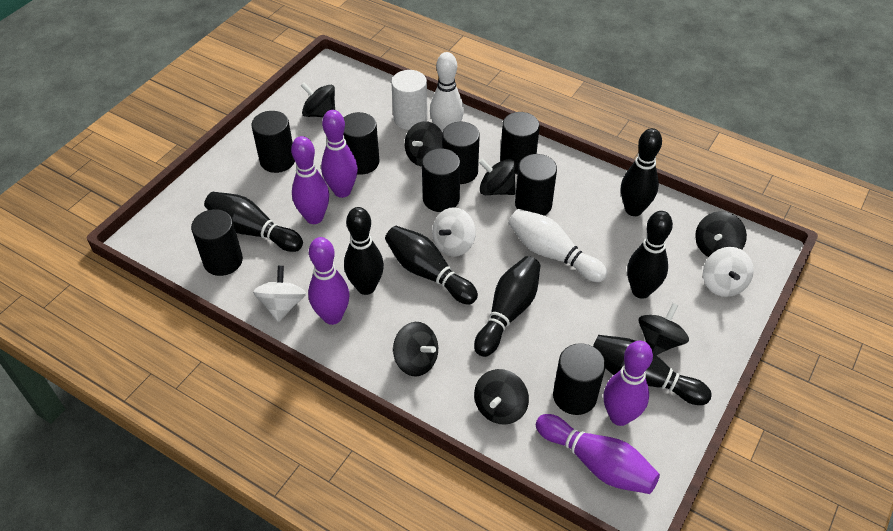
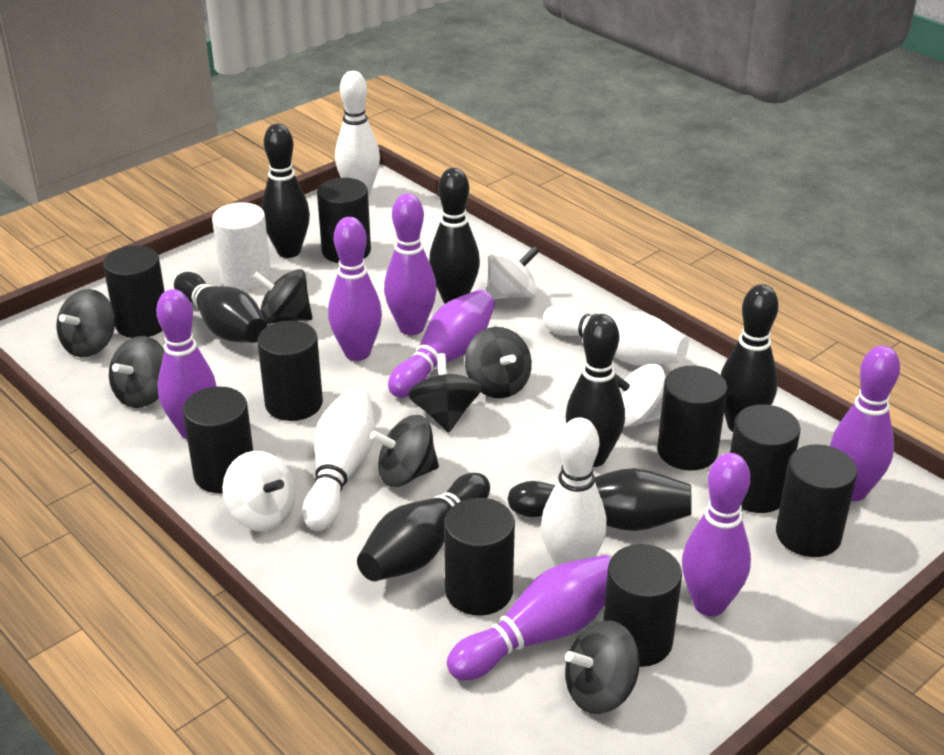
black cylinder: [191,209,243,276] [251,111,295,173] [343,112,380,175] [422,148,460,212] [442,122,480,184] [500,112,540,174] [515,154,557,216] [553,343,606,415] = 8 -> [103,245,165,338] [183,387,253,494] [257,320,323,421] [317,178,371,263] [444,498,515,616] [603,544,682,667] [657,366,727,471] [730,404,800,513] [776,444,857,557] = 9
purple bowling pin: [291,136,329,224] [308,237,349,325] [321,110,358,198] [536,414,660,494] [604,341,653,426] = 5 -> [156,289,217,439] [328,217,382,361] [384,193,437,335] [388,290,495,398] [447,555,611,681] [682,453,751,617] [830,345,900,501] = 7
white bowling pin: [430,52,464,132] [509,209,607,282] = 2 -> [302,387,375,531] [335,71,380,196] [541,417,607,566] [543,305,688,366] = 4

